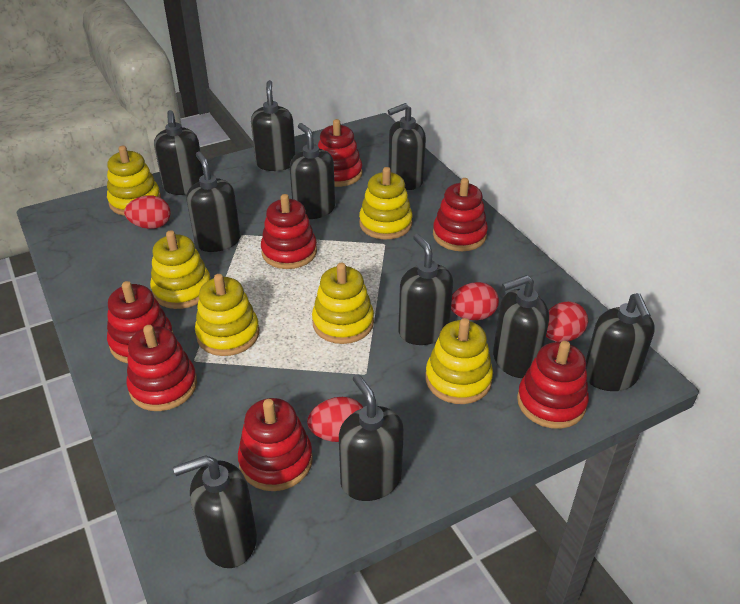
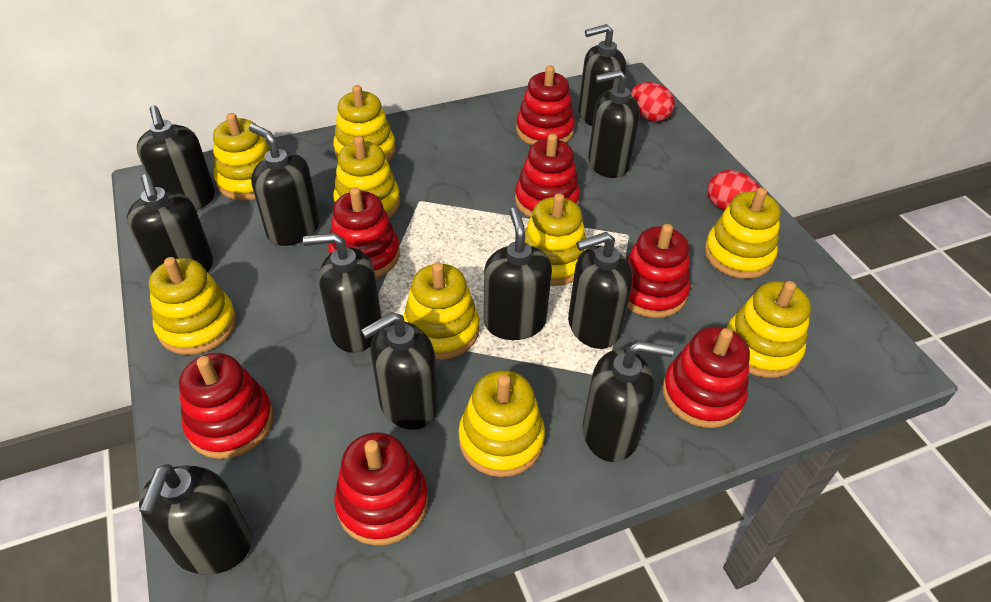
black soap dispenser: [154,110,204,195] [173,455,257,568] [186,152,240,252] [251,80,296,171] [290,123,335,219] [339,374,404,501] [388,103,426,190] [398,234,453,345] [493,275,549,378] [586,293,655,391] = 10 -> [127,174,213,274] [137,105,215,210] [139,464,252,575] [249,124,320,246] [303,233,382,353] [361,312,438,430] [484,207,552,340] [568,232,633,349] [578,24,626,126] [583,341,674,462] [588,70,640,178] = 11
red egg: [124,195,171,229] [307,397,363,442] [451,282,499,320] [546,301,588,342] = 4 -> [631,82,675,122] [707,170,760,210] = 2
yellow stacking toy: [107,146,161,216] [150,230,211,309] [195,274,259,356] [312,262,374,344] [359,167,413,239] [426,318,493,404] = 6 -> [149,257,236,355] [213,113,270,201] [333,85,396,162] [333,136,400,218] [403,262,479,360] [458,370,545,477] [525,193,588,286] [704,187,781,279] [727,281,811,378] = 9

